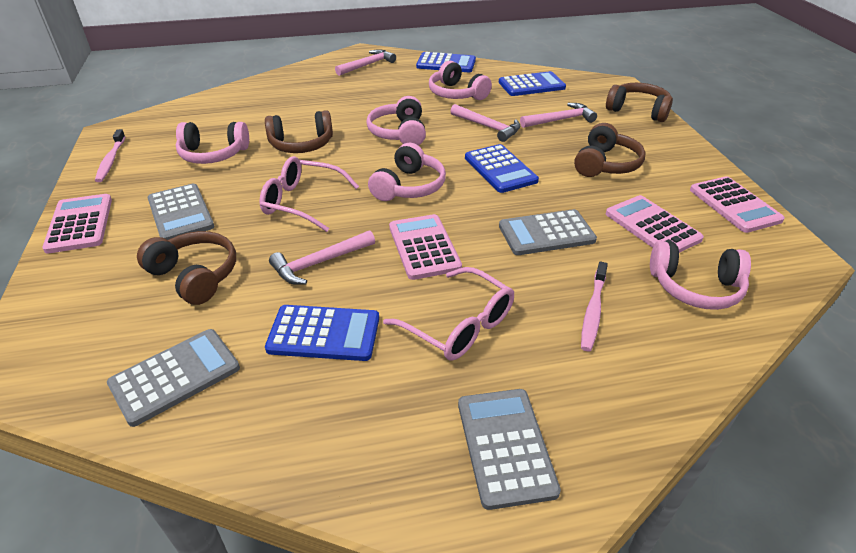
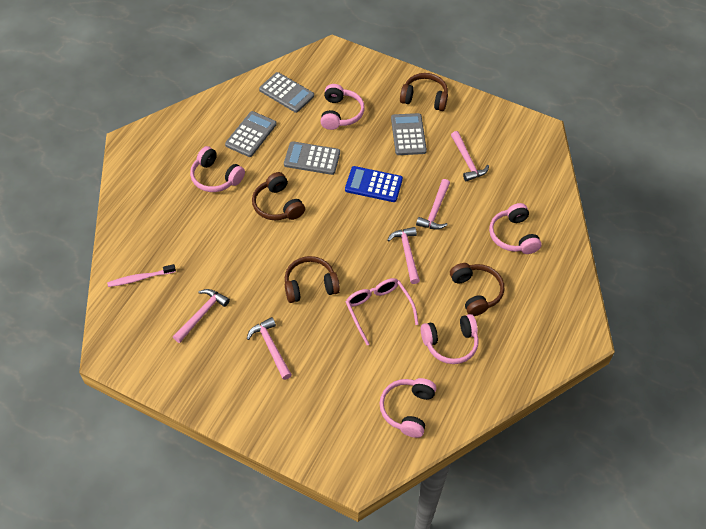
blue calculator: [265,305,379,361] [416,52,476,72] [465,144,539,193] [499,71,566,96] = 4 -> [345,166,403,202] = 1
pink calculator: [42,194,112,253] [389,214,462,280] [606,195,704,253] [690,176,785,233] = 4 -> none = 0
pink glasses: [259,156,359,232] [383,267,514,360] = 2 -> [346,278,418,345] = 1
pink hammer: [269,230,375,285] [335,49,396,76] [450,104,521,142] [520,103,597,128] = 4 -> [173,289,230,343] [247,317,292,380] [387,227,420,284] [416,179,450,230] [451,131,489,181] = 5
pink toothbrush: [95,129,126,182] [581,262,608,351] = 2 -> [107,264,176,287] = 1

